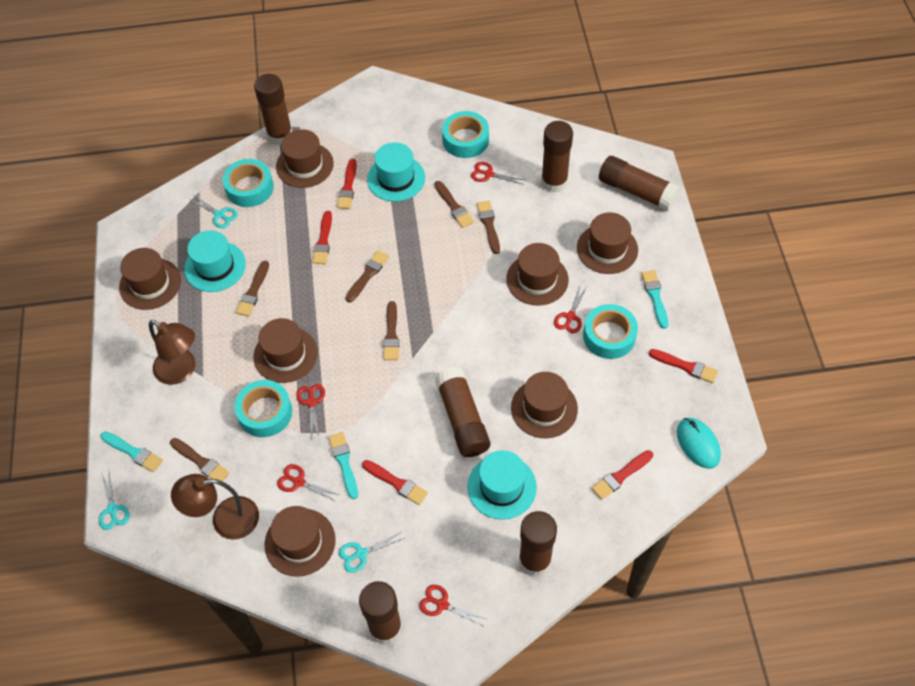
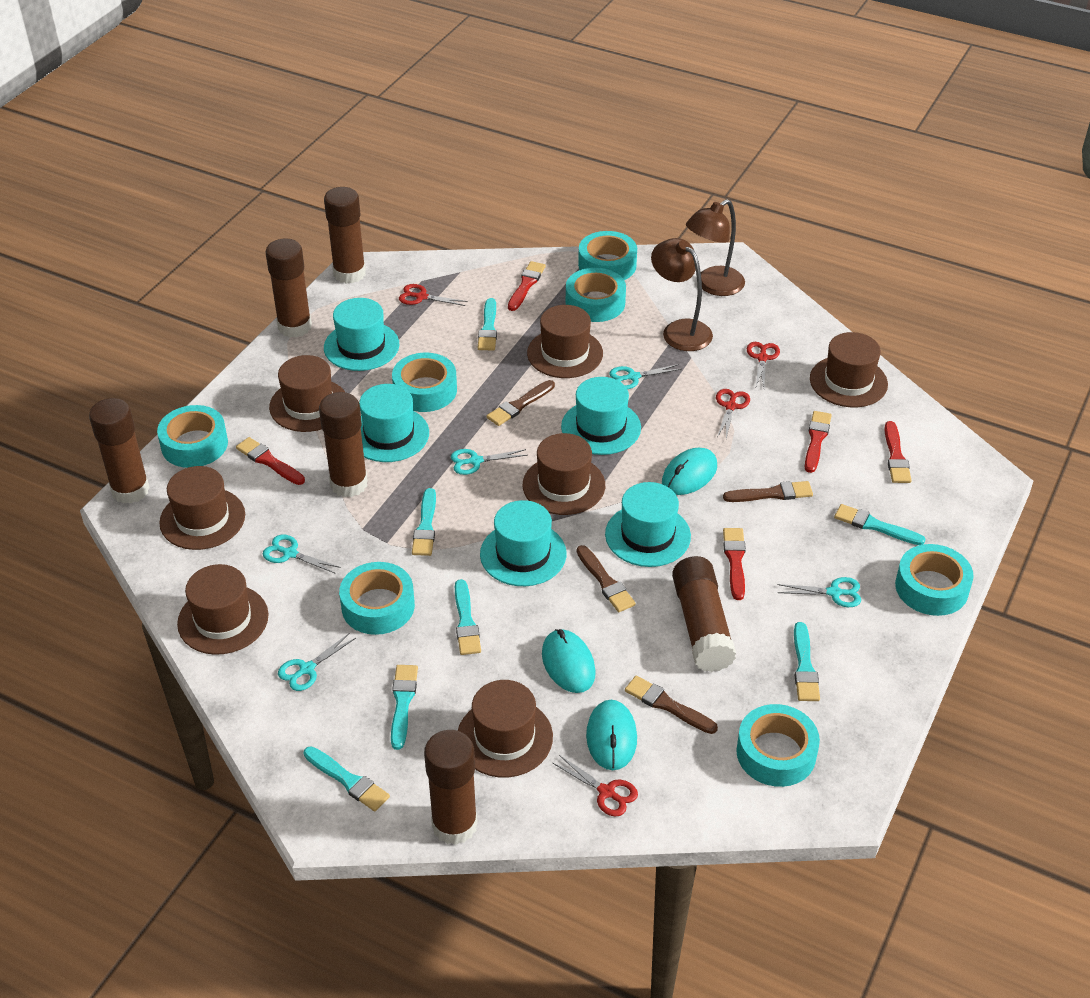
brown brush: [170,438,230,481] [236,261,269,317] [345,250,389,302] [383,301,399,360] [435,181,474,228] [477,200,500,254] = 6 -> [487,380,555,426] [576,545,636,612] [625,676,718,734] [723,481,813,502] = 4
red scissors: [277,464,339,501] [296,384,325,440] [419,585,486,626] [471,162,524,185] [554,286,587,333] = 5 -> [399,284,468,306] [553,755,638,817] [716,389,750,438] [747,342,780,387] = 4
turquoise brush: [100,431,163,472] [329,432,358,499] [641,270,668,329] = 3 -> [304,746,390,811] [391,665,418,750] [412,488,436,556] [455,579,481,655] [478,298,497,350] [794,622,820,701] [834,504,925,545] = 7
turquoise hat: [185,230,246,292] [367,143,425,202] [467,450,537,520] = 3 -> [324,298,399,371] [359,384,429,462] [480,500,567,586] [561,377,641,455] [605,482,691,567] = 5
turquoise mouse: [677,418,721,469] = 1 -> [542,629,596,693] [586,700,637,770] [662,448,717,495] = 3
turquoise scissors: [99,469,130,530] [190,195,238,228] [339,532,405,572] = 3 -> [263,535,341,573] [278,633,356,691] [451,449,527,475] [609,364,682,389] [777,577,861,607] = 5
turquoise tape: [222,159,274,207] [234,380,292,437] [442,111,489,158] [583,304,638,359] = 4 -> [157,405,228,468] [339,562,415,635] [392,353,457,412] [566,268,626,322] [578,231,637,280] [736,704,820,787] [895,544,974,616] = 7

